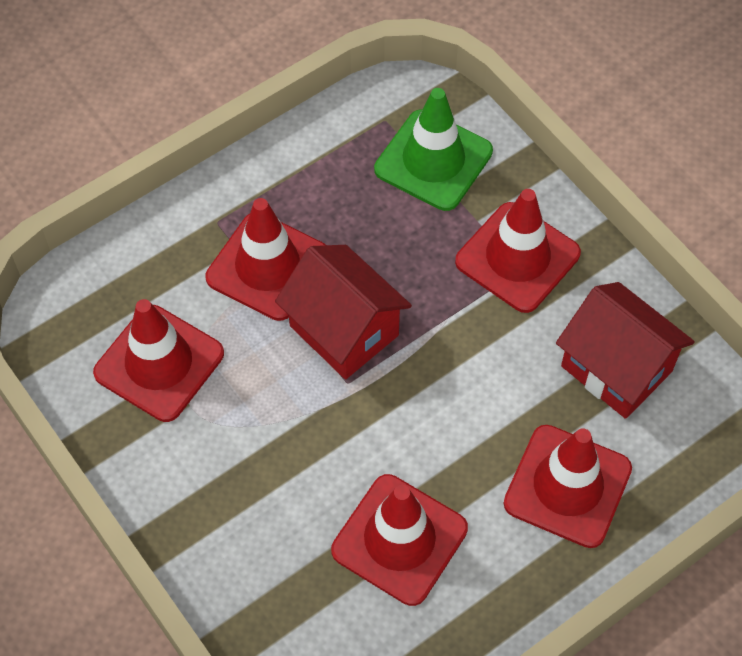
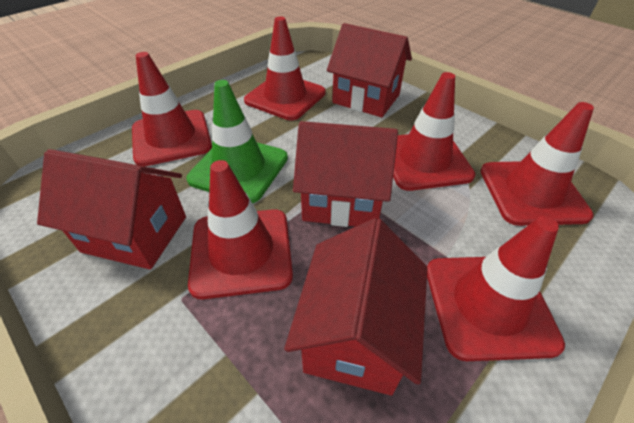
red house: [275,245,412,379] [556,282,695,419] = 2 -> [37,149,186,269] [284,218,427,395] [293,121,398,227] [327,23,412,117] = 4
red traffic cone: [93,299,224,422] [206,198,326,321] [331,474,468,606] [455,189,581,313] [504,425,632,548] = 5 -> [132,52,212,166] [188,160,293,299] [244,16,326,120] [393,72,475,191] [427,216,565,361] [480,102,594,226] = 6

